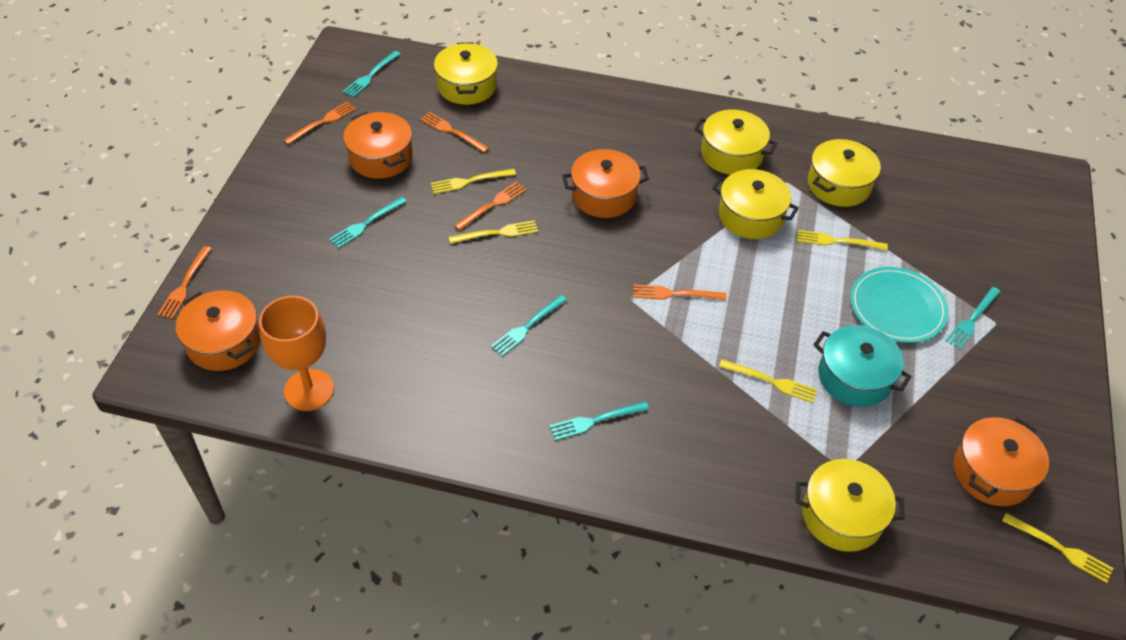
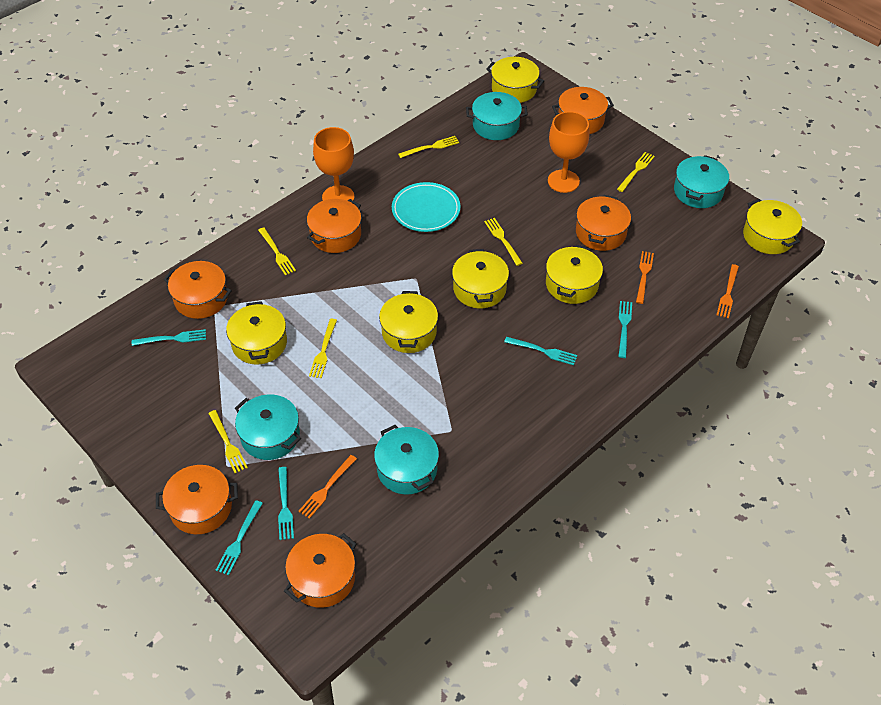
orange fork: [157,246,212,319] [283,101,356,145] [420,112,489,153] [454,182,527,231] [633,284,726,300] = 5 -> [298,455,357,519] [636,251,654,304] [717,264,739,318] = 3
orange goblet: [259,296,334,411] = 1 -> [313,127,354,201] [548,111,590,193] = 2
orange pot: [176,290,261,371] [343,112,413,179] [562,149,649,218] [954,417,1049,506] = 4 -> [156,465,238,534] [164,261,232,319] [284,533,356,608] [307,199,361,253] [552,87,614,134] [576,195,631,251] = 6
turquoise pot: [813,325,911,407] = 1 -> [235,395,301,460] [374,425,439,494] [466,92,528,140] [674,155,729,208] = 4
yellow fork: [431,169,516,194] [449,220,538,244] [719,359,817,403] [797,230,888,250] [1002,513,1113,583] = 5 -> [208,410,248,473] [258,227,296,275] [309,319,337,378] [398,136,459,158] [484,218,523,266] [617,152,655,192] = 6
yellow pot: [434,42,498,105] [694,110,777,175] [712,169,799,239] [796,459,905,552] [808,139,881,207] = 5 -> [226,301,287,365] [379,291,438,353] [452,249,509,308] [486,57,544,103] [546,245,603,304] [743,199,802,254] = 6

